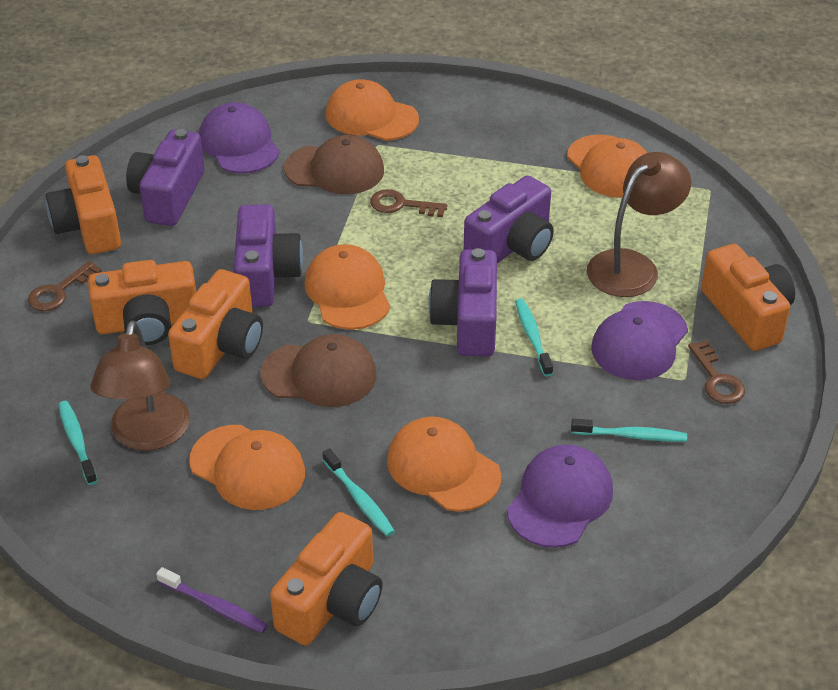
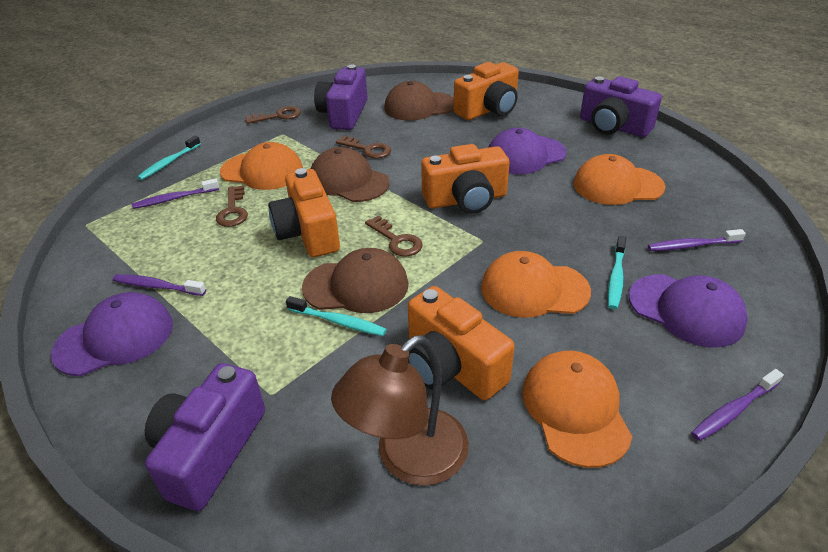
brown cap: [261,334,376,407] [284,135,384,194] = 2 -> [302,248,409,313] [311,147,390,202] [384,81,454,121] = 3
brown key: [28,261,102,311] [370,189,447,217] [688,340,745,404] = 3 -> [216,186,248,227] [245,106,301,124] [336,136,391,158] [365,216,423,256] = 4
brown lamp: [90,321,190,451] [587,152,691,297] = 2 -> [331,335,469,486] = 1
orange camera: [46,155,121,254] [88,260,196,345] [168,269,263,379] [270,512,383,646] [701,244,795,351] = 5 -> [268,168,340,257] [408,286,515,400] [421,144,510,214] [454,62,519,120] = 4
orange cap: [189,425,305,510] [304,244,390,330] [326,79,419,141] [387,417,501,512] [567,135,648,198] = 5 -> [220,142,303,190] [481,251,591,318] [522,351,632,468] [573,154,665,205] = 4
purple camera: [126,129,205,226] [233,204,303,307] [428,248,497,357] [464,175,554,263] = 4 -> [145,363,265,511] [314,65,368,130] [580,76,662,137] = 3
purple toothbrush: [156,567,268,633] = 1 -> [113,274,206,296] [132,178,219,209] [648,229,746,251] [691,369,784,441] = 4
turquoise toothbrush: [58,401,98,485] [323,448,395,537] [515,299,553,377] [571,418,687,442] = 4 -> [137,136,201,180] [286,296,387,336] [608,236,626,309] = 3

